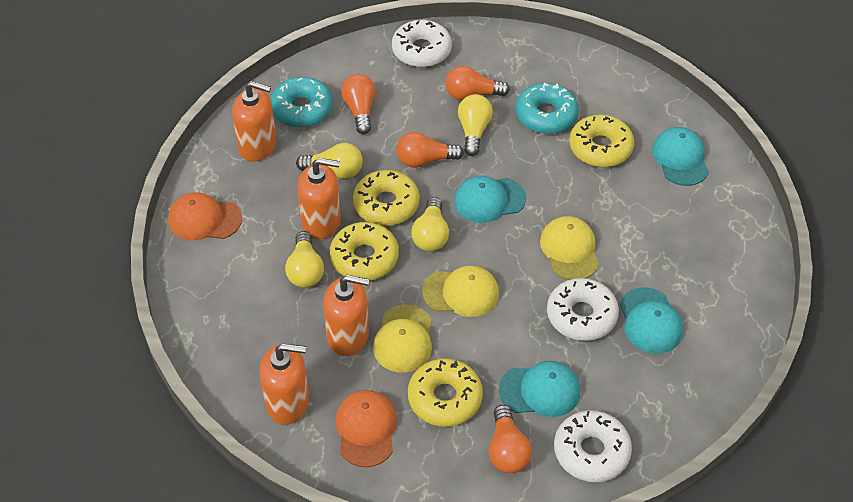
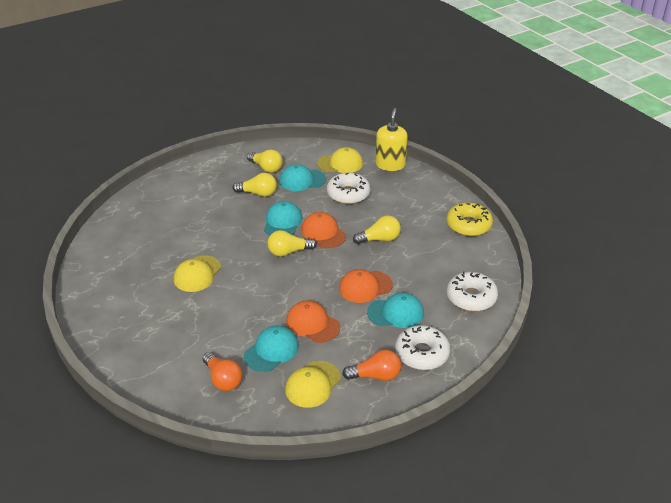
orange cap: [168,192,242,240] [336,390,397,467] = 2 -> [286,300,340,343] [301,212,346,248] [339,269,393,303] = 3
orange light bulb: [341,74,376,134] [396,132,464,168] [446,66,510,100] [489,405,532,473] = 4 -> [203,352,243,391] [342,349,401,381] = 2
orange soap dispenser: [232,81,277,162] [259,343,309,425] [297,158,341,239] [323,275,369,356] = 4 -> none = 0
turquoise donut: [270,77,333,127] [515,83,579,134] = 2 -> none = 0
yellow donut: [330,222,399,281] [353,170,420,226] [408,358,483,427] [569,115,634,167] = 4 -> [446,202,493,236] = 1
yellow soap dispenser: none = 0 -> [376,108,408,171] = 1

